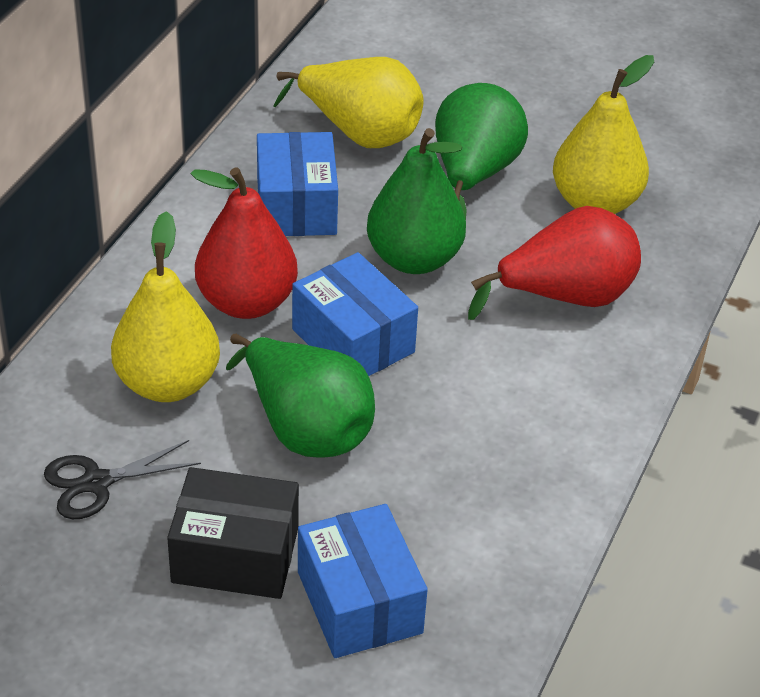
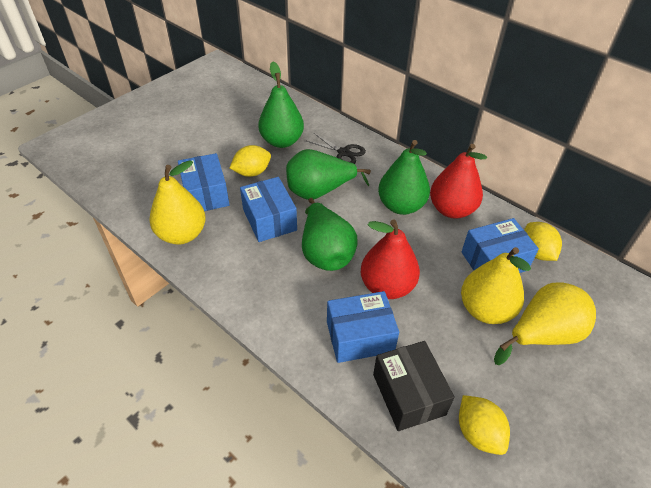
blue box: [257,132,338,236] [292,252,418,376] [298,504,428,658] = 3 -> [178,153,229,211] [240,177,297,242] [327,291,399,363] [462,218,539,273] = 4
green pear: [226,334,375,458] [367,128,466,274] [435,83,528,220] = 3 -> [258,62,304,148] [286,149,371,200] [302,198,357,271] [378,140,430,215] = 4
yellow lemon: none = 0 -> [230,145,271,177] [459,395,510,455] [524,222,562,261] = 3

